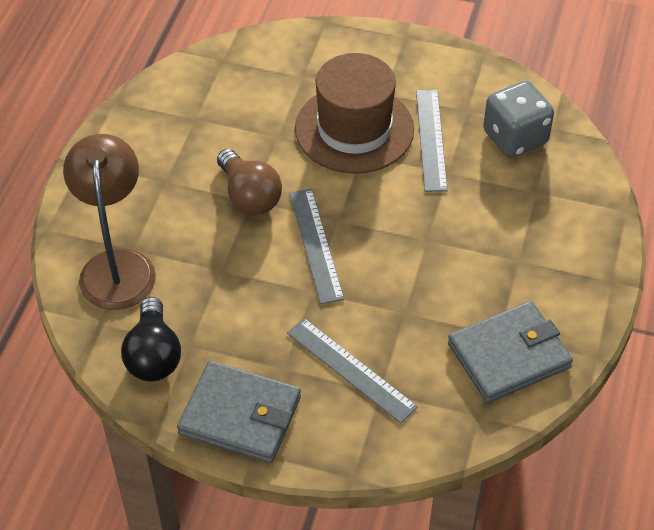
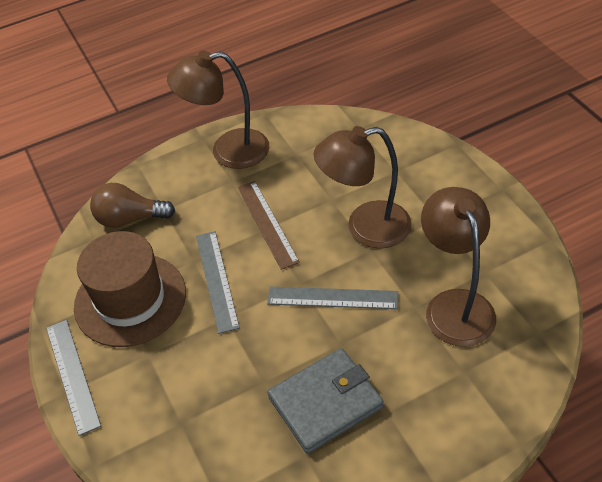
black light bulb: [121,297,181,381] = 1 -> none = 0
brown lamp: [63,134,156,310] = 1 -> [167,51,269,169] [314,126,412,249] [421,187,496,347] = 3
brown ruler: none = 0 -> [238,181,300,270] = 1
grey dice: [483,81,554,158] = 1 -> none = 0
grey wallet: [177,361,301,463] [448,301,573,403] = 2 -> [267,348,384,454] = 1

